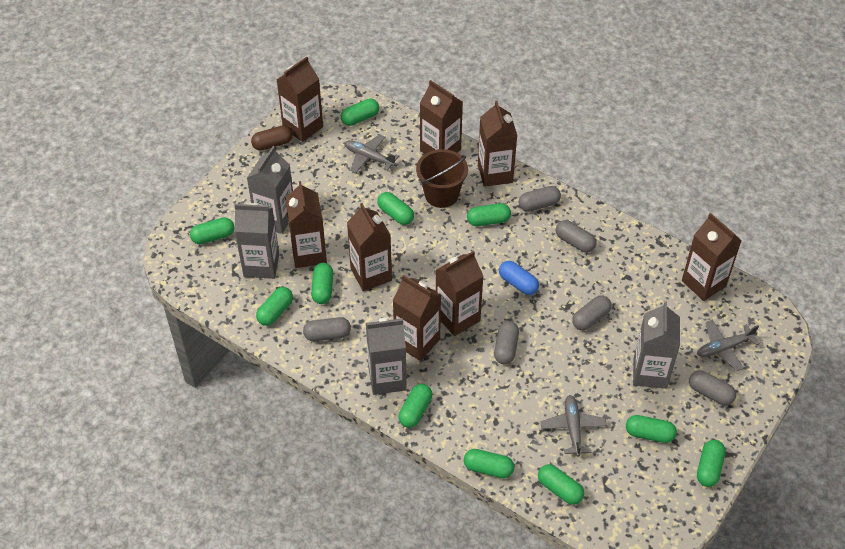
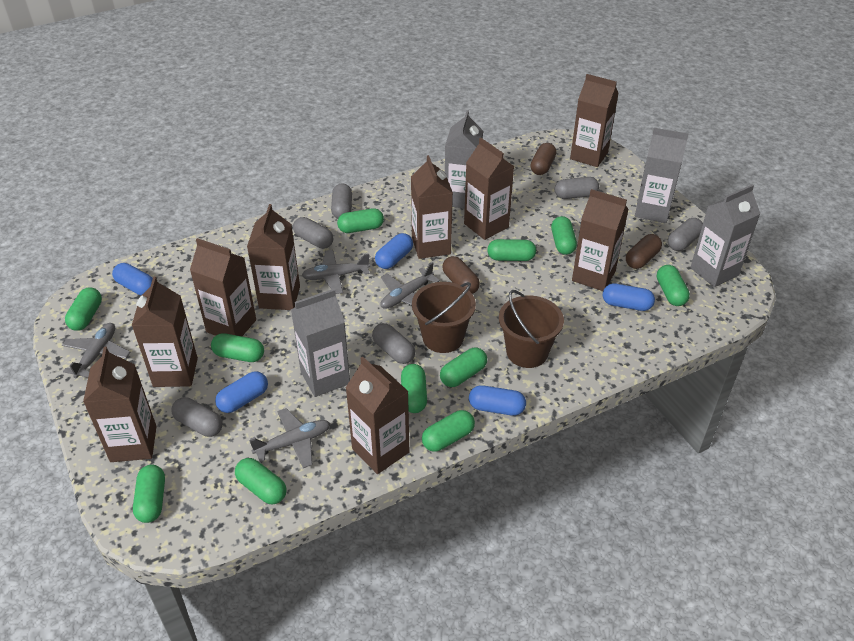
blue capsule: [499,261,539,295] = 1 -> [112,263,153,295] [215,371,268,413] [375,233,413,269] [469,385,526,416] [603,283,655,311] = 5
brown bucket: [416,149,468,208] = 1 -> [412,282,476,353] [499,290,564,368] = 2
brown capsule: [251,125,293,151] = 1 -> [442,256,480,294] [531,143,556,175] [626,234,662,269] = 3
brown carton: [277,57,323,142] [285,181,327,268] [347,203,392,291] [393,275,441,361] [420,80,463,154] [436,251,484,336] [478,101,517,187] [682,213,742,301] = 8 -> [83,347,157,462] [131,276,198,387] [190,238,256,336] [247,204,300,310] [346,357,409,474] [411,155,453,259] [464,138,515,240] [570,74,619,167] [572,189,629,291] = 9
grey plane: [344,134,399,173] [540,395,607,457] [697,320,760,371] = 3 -> [62,323,130,378] [249,408,331,468] [302,250,370,294] [380,262,440,309] = 4

